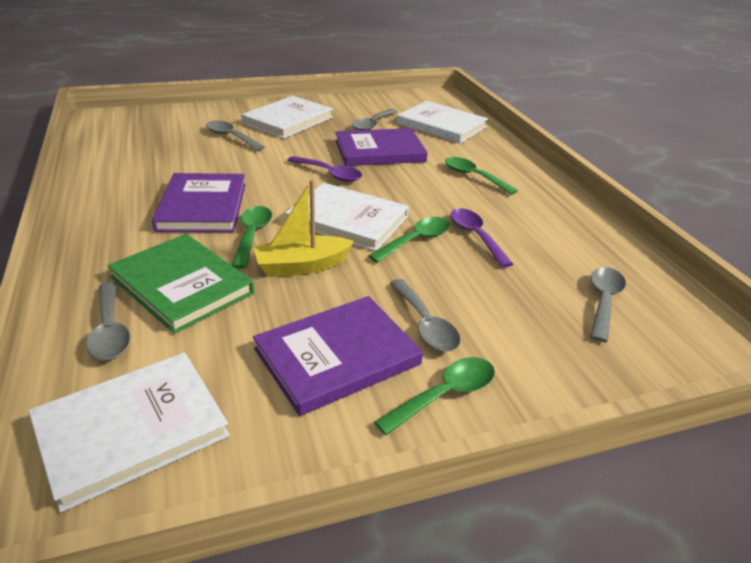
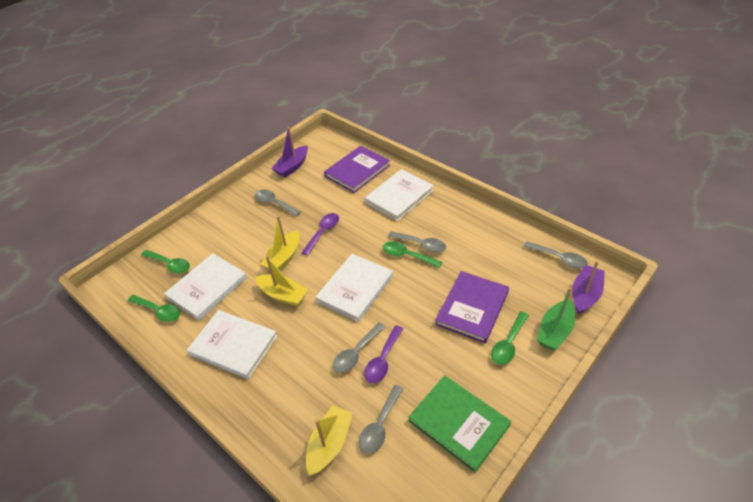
green boat: none = 0 -> [537,287,575,350] = 1
purple boat: none = 0 -> [271,127,308,177] [572,261,605,315] = 2
purple book: [152,173,246,232] [253,296,423,416] [335,128,428,166] = 3 -> [324,146,390,193] [435,271,509,343] = 2
yellow boat: [253,179,354,277] = 1 -> [255,255,308,306] [261,215,300,270] [306,405,352,476] = 3

